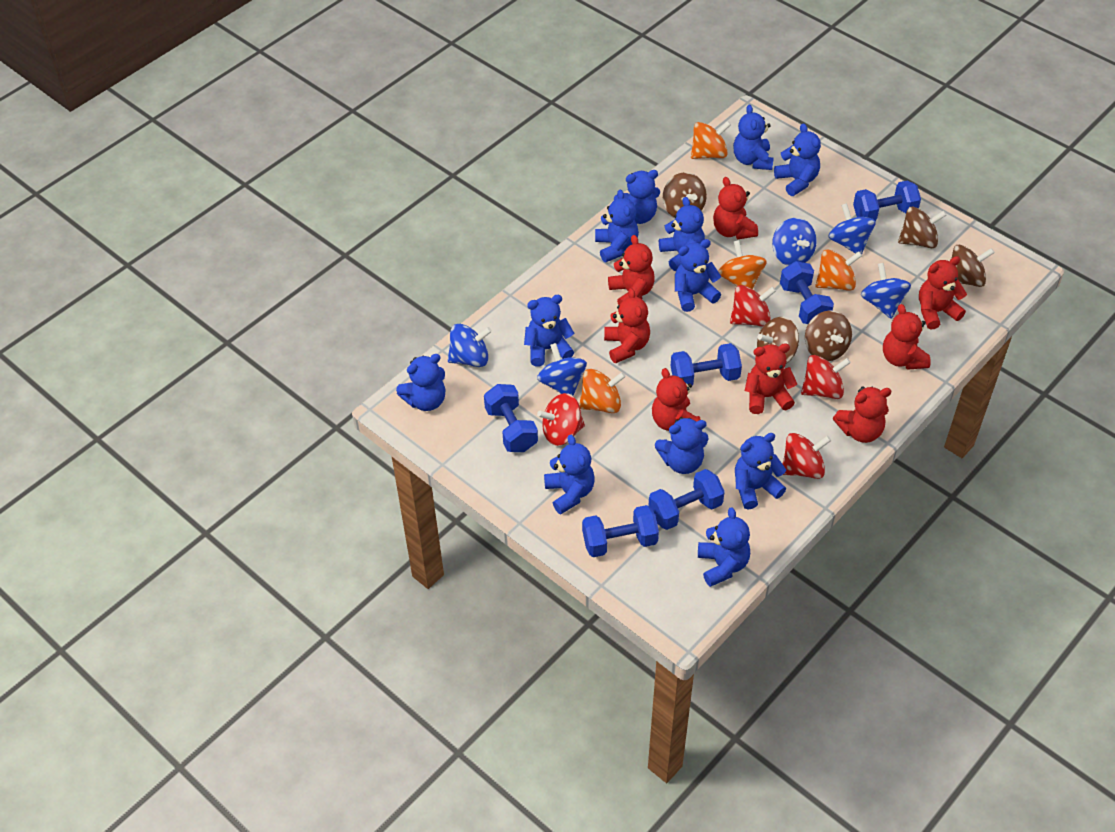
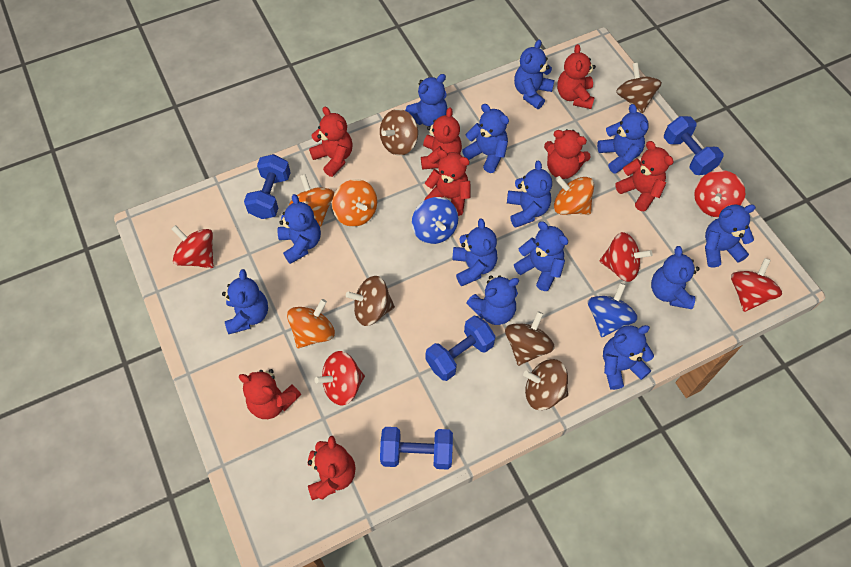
blue dumbbell: [484,384,538,452] [582,505,659,557] [648,469,725,530] [671,343,742,385] [780,261,834,324] [853,180,921,221] = 6 -> [244,154,291,219] [380,427,453,470] [426,316,496,381] [664,116,724,175] = 4
blue spinning top: [448,324,492,367] [537,343,587,396] [772,218,817,266] [828,203,876,254] [861,263,911,319] = 5 -> [412,197,458,244] [588,283,638,337] = 2
blue teddy bear: [396,354,445,411] [524,295,575,366] [544,435,595,514] [595,189,639,262] [614,170,660,224] [655,417,709,474] [659,197,705,271] [675,239,721,312] [698,507,750,587] [733,105,774,170] [735,433,786,509] [774,123,821,196] = 12 -> [222,269,268,334] [278,194,321,264] [405,74,447,126] [452,218,498,286] [462,104,509,173] [467,275,519,325] [507,161,552,228] [514,40,554,109] [514,221,568,291] [597,104,649,174] [603,325,654,390] [651,246,700,309] [705,204,756,268] = 13
red spinning top: [537,393,585,446] [730,285,776,327] [783,433,831,479] [801,355,851,399] = 4 -> [171,225,214,268] [315,351,365,406] [600,232,652,282] [694,170,745,218] [731,258,782,312] = 5

